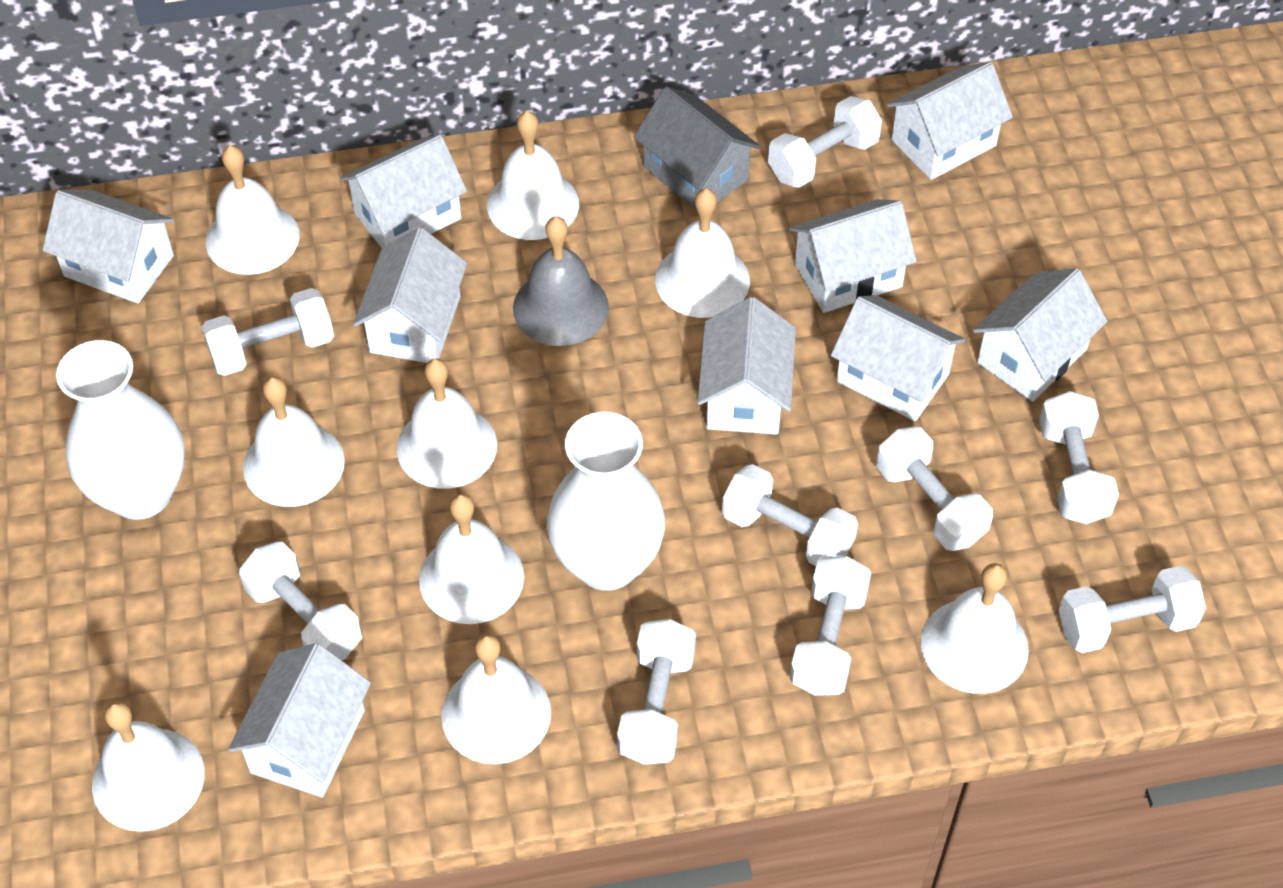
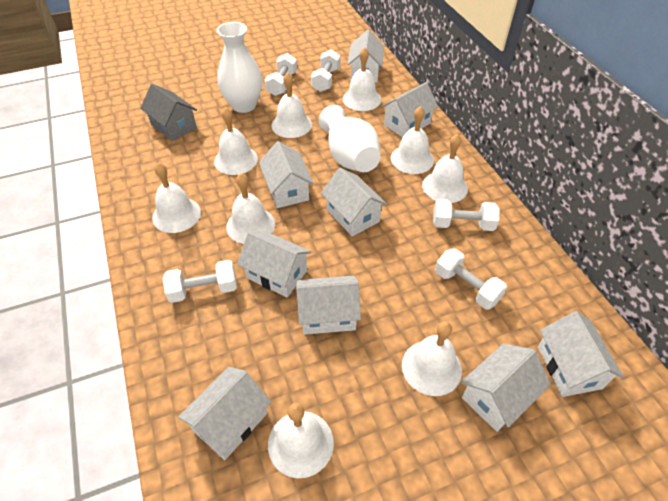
grey bell: [513,216,609,346] = 1 -> none = 0
white dumbbell: [202,288,334,376] [239,542,362,660] [617,619,696,765] [722,464,858,566] [768,96,882,188] [790,556,871,696] [876,426,993,551] [1039,391,1119,524] [1059,566,1206,653] = 9 -> [162,260,237,303] [265,53,297,96] [311,49,340,92] [433,199,500,231] [435,248,507,309] = 5

